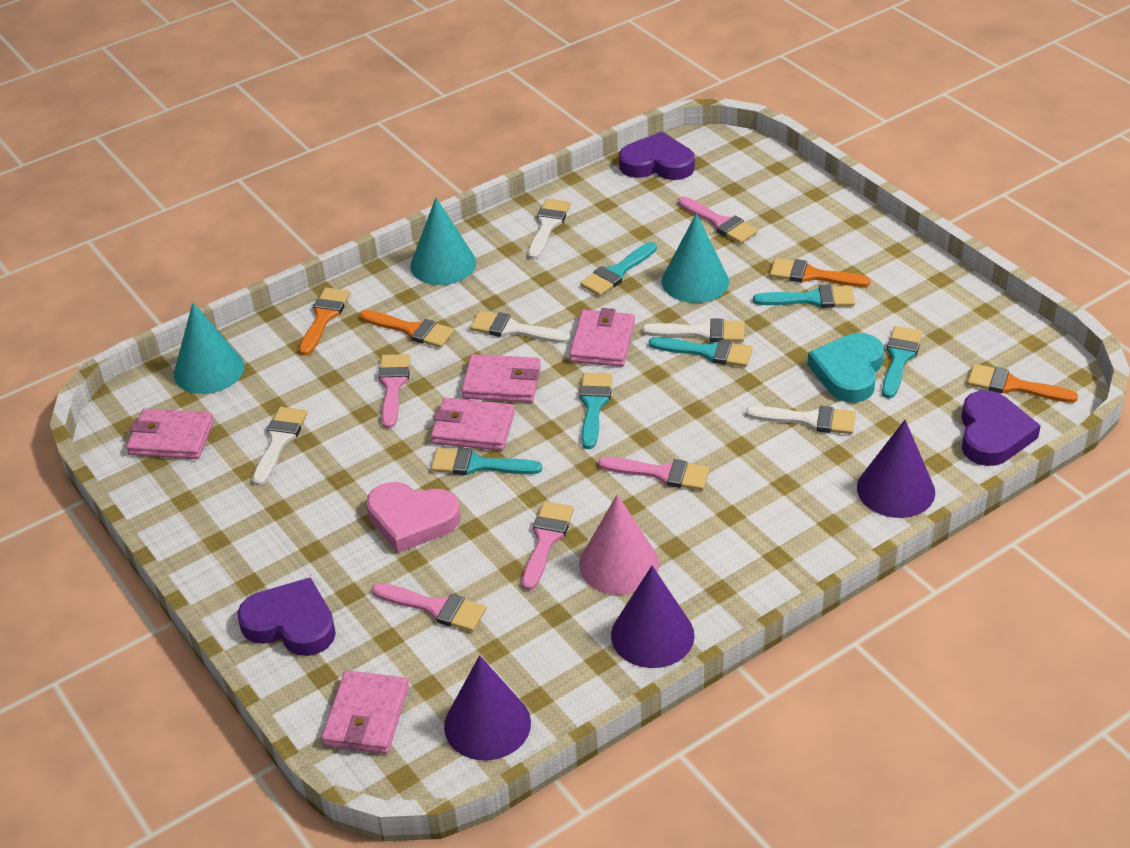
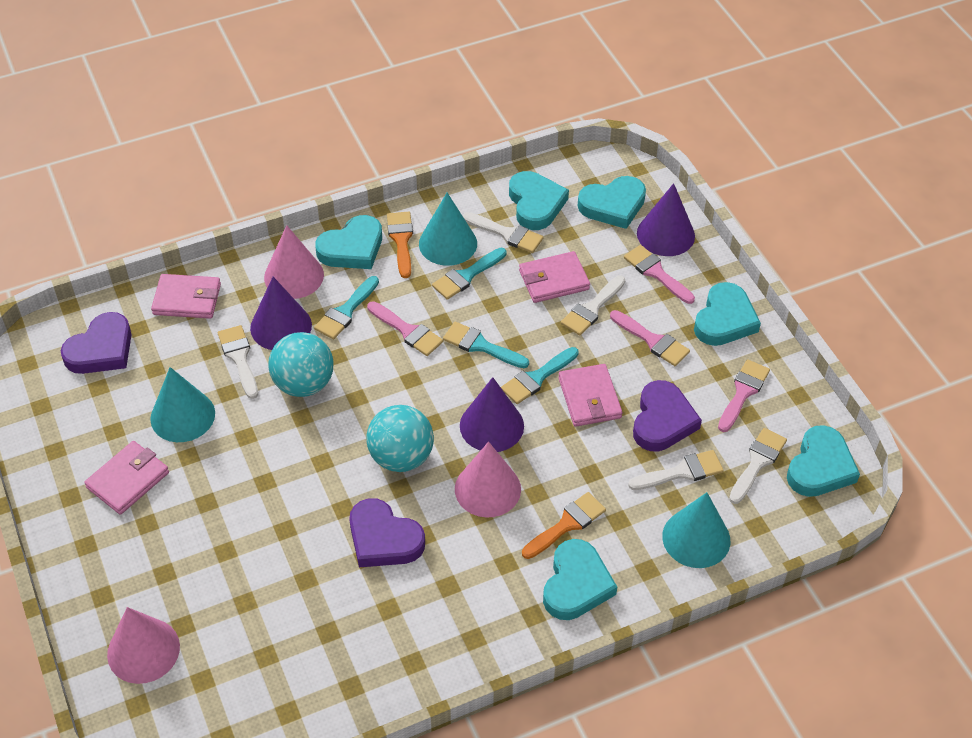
orange brush: [299,287,350,356] [360,310,454,348] [770,258,871,287] [967,364,1078,403] = 4 -> [387,212,413,278] [522,492,606,559] = 2
pink brush: [372,583,486,632] [378,354,410,429] [522,501,574,591] [598,457,710,490] [678,196,758,244] = 5 -> [367,301,443,356] [610,310,690,366] [624,245,695,304] [718,359,770,432] = 4
pink cone: [579,495,659,595] = 1 -> [107,607,180,684] [264,225,324,299] [455,442,521,517] = 3
pink heart: [366,482,461,553] = 1 -> none = 0
pink wallet: [126,409,214,459] [321,670,409,754] [431,398,515,451] [461,354,541,403] [569,308,635,367] = 5 -> [84,441,169,515] [151,274,221,319] [519,251,590,303] [558,364,622,427] = 4
turquoise ball: none = 0 -> [268,332,334,397] [366,405,434,472] = 2
turquoise brush: [431,448,542,475] [579,373,612,449] [580,242,657,296] [649,337,753,367] [753,285,855,308] [882,326,923,399] = 6 -> [314,276,379,339] [432,248,506,300] [443,322,529,368] [501,347,579,404] = 4
turquoise heart: [807,333,884,403] = 1 -> [315,215,382,269] [509,171,569,230] [543,539,617,620] [578,176,646,229] [694,282,761,346] [787,425,860,497] = 6

